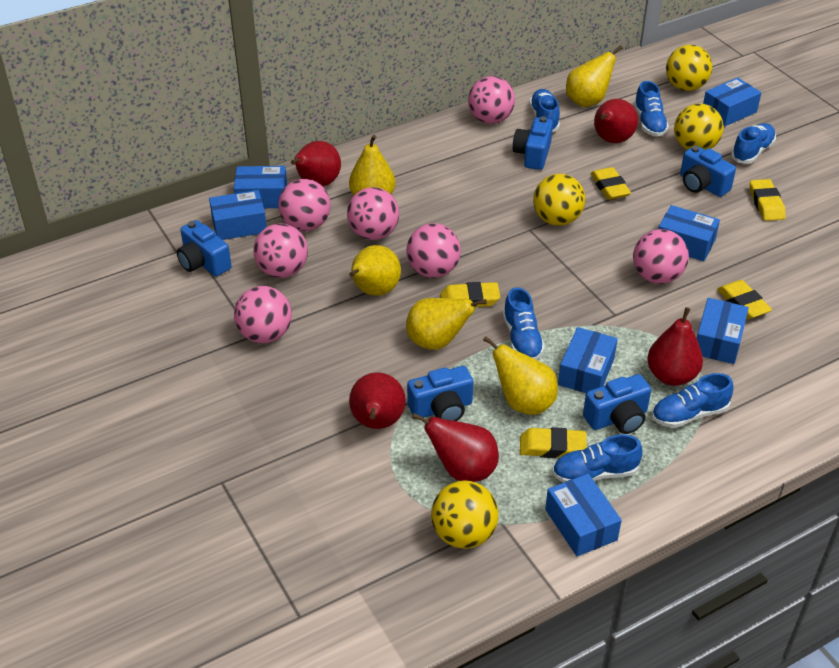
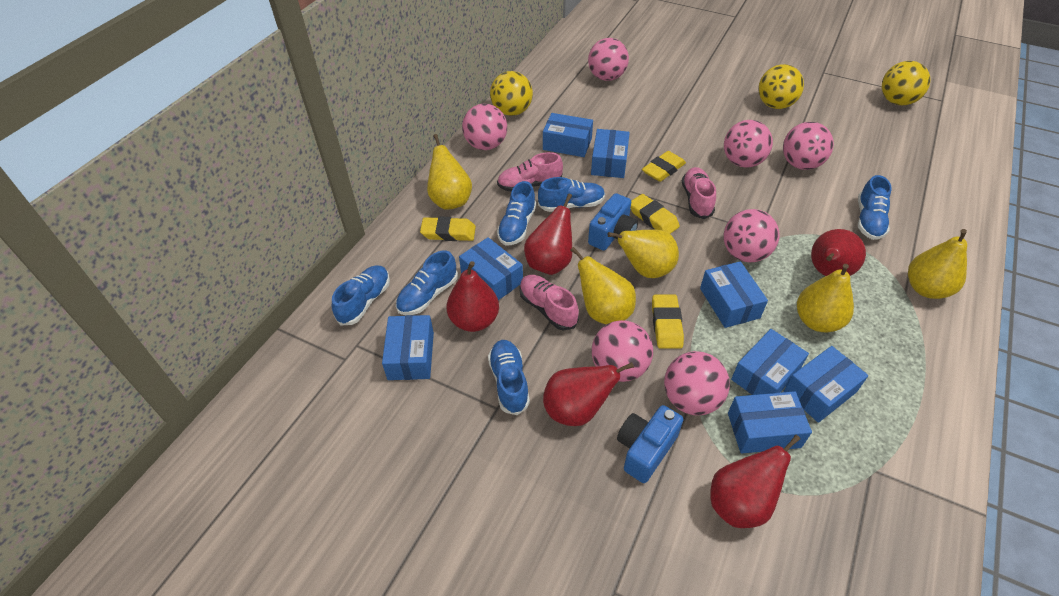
blue box: [209,190,267,240] [234,166,287,208] [545,474,622,556] [558,327,618,393] [658,205,720,261] [697,298,749,364] [703,78,761,126] = 7 -> [382,315,434,380] [459,237,523,300] [543,113,593,157] [591,129,630,178] [700,261,768,328] [728,391,812,453] [731,329,809,395] [784,346,868,423] = 8
blue camera: [177,220,232,276] [407,366,473,421] [513,116,553,170] [583,374,651,434] [680,145,736,197] = 5 -> [588,193,638,251] [617,405,683,483] = 2
pink shoe: none = 0 -> [497,152,563,192] [519,275,579,331] [682,167,716,219] = 3
yellow ball: [431,480,499,549] [533,174,585,226] [666,45,712,91] [674,104,724,150] = 4 -> [490,71,533,116] [758,64,804,109] [881,61,930,105] = 3
yellow eraser: [440,282,500,307] [520,427,587,458] [591,167,631,200] [717,280,772,319] [750,179,786,221] = 5 -> [420,217,476,241] [631,194,680,234] [642,151,686,182] [652,294,684,349] = 4

